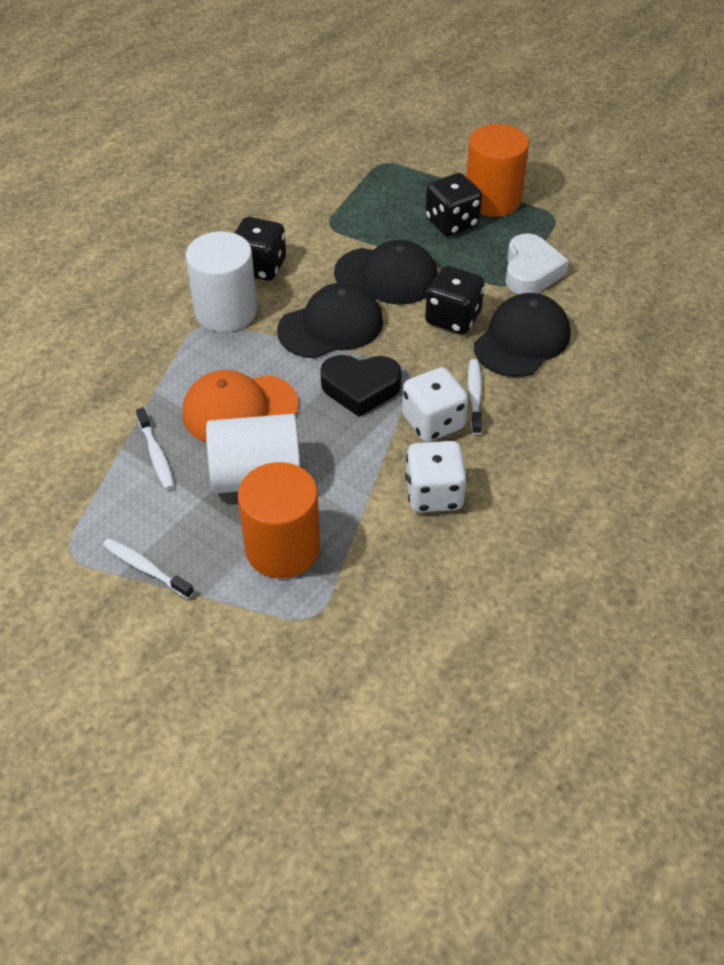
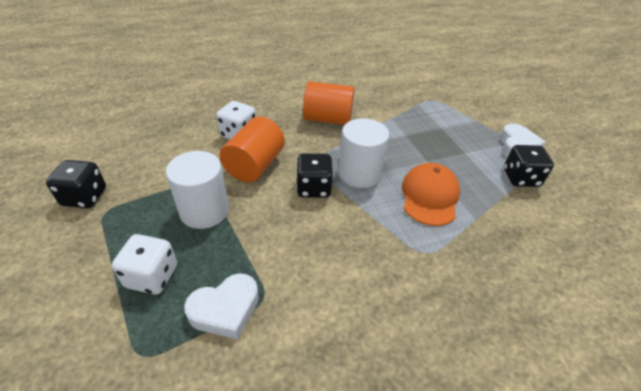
black cap: [277,282,383,358] [334,240,438,305] [474,293,570,377] = 3 -> none = 0
black heart: [320,355,402,417] = 1 -> none = 0
white heart: [506,233,569,294] = 1 -> [184,273,259,339] [500,123,545,158] = 2
white toothbrush: [103,538,194,599] [136,408,174,490] [468,359,482,435] = 3 -> none = 0

